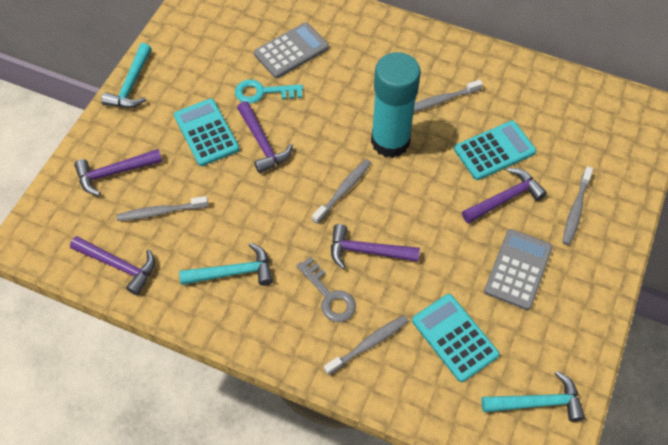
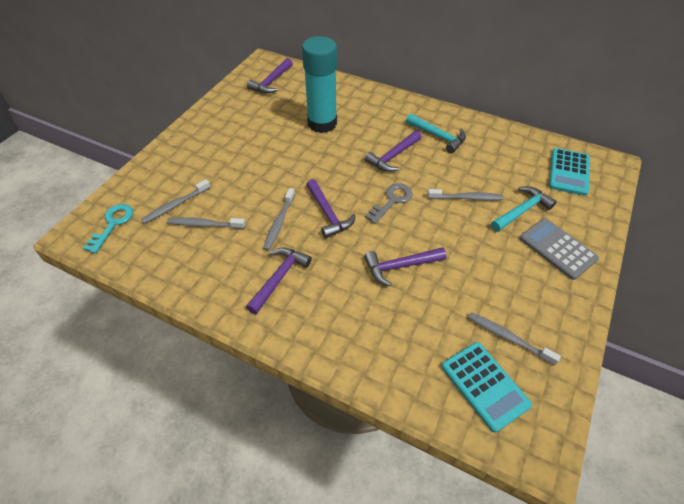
grey calculator: [254,22,329,78] [484,229,553,310] = 2 -> [520,218,599,280] = 1
turquoise calculator: [174,98,239,166] [412,294,499,382] [454,121,536,180] = 3 -> [442,342,532,433] [549,148,590,196] = 2
turquoise hammer: [101,43,152,108] [179,243,273,286] [481,371,585,422] = 3 -> [406,114,466,153] [491,186,557,232] = 2

